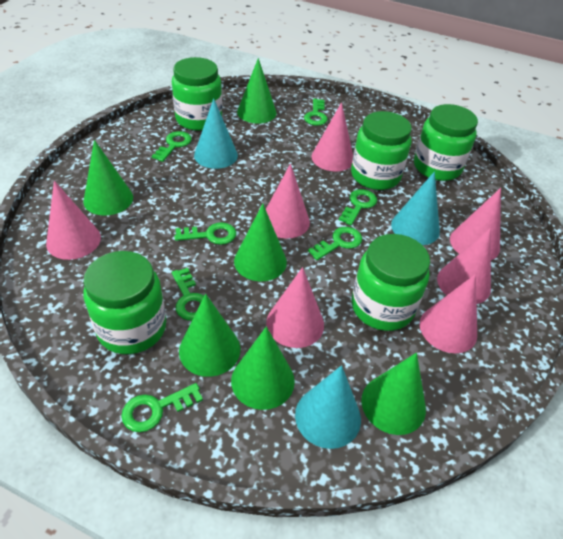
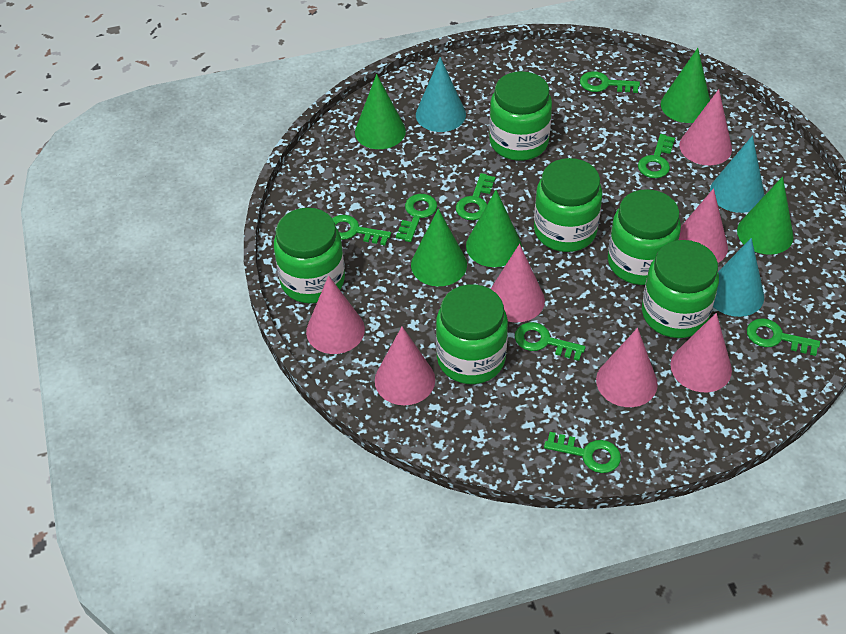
green cone: [83,140,133,216] [179,294,240,377] [231,327,295,410] [234,204,287,281] [237,58,277,124] [361,353,426,435] = 6 -> [355,74,406,149] [411,209,467,286] [466,190,522,267] [661,48,710,123] [737,176,794,255] = 5
green jar: [84,251,166,354] [172,57,222,131] [351,111,412,190] [351,234,430,331] [414,104,478,181] = 5 -> [274,208,345,304] [436,284,508,384] [489,71,552,161] [534,158,602,252] [608,189,681,285] [642,240,719,338] = 6
green key: [121,383,203,432] [152,131,192,162] [172,268,204,321] [174,222,236,245] [304,99,328,126] [308,227,362,260] [339,189,377,225] = 7 -> [332,215,391,245] [396,194,437,242] [456,173,496,220] [515,322,586,361] [544,432,621,473] [580,71,640,93] [638,134,675,178] [747,318,820,356] = 8

